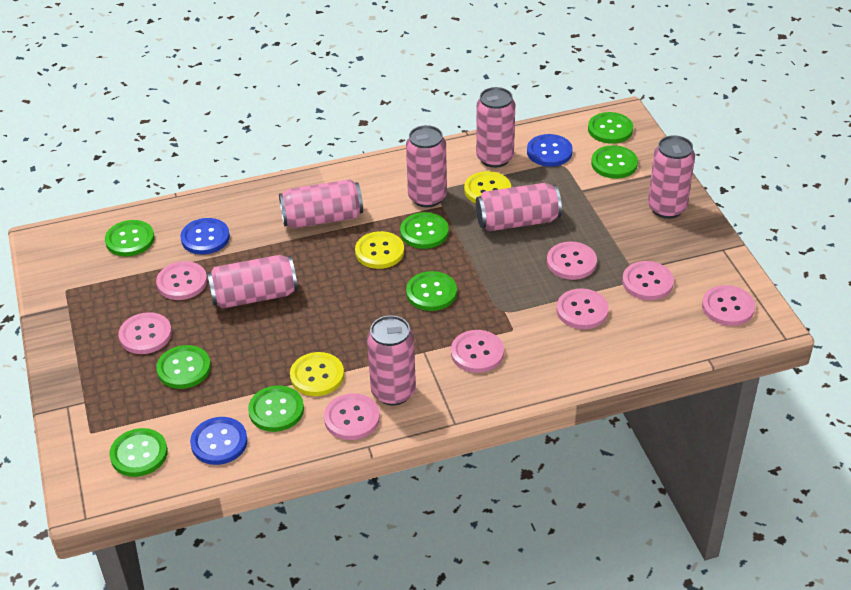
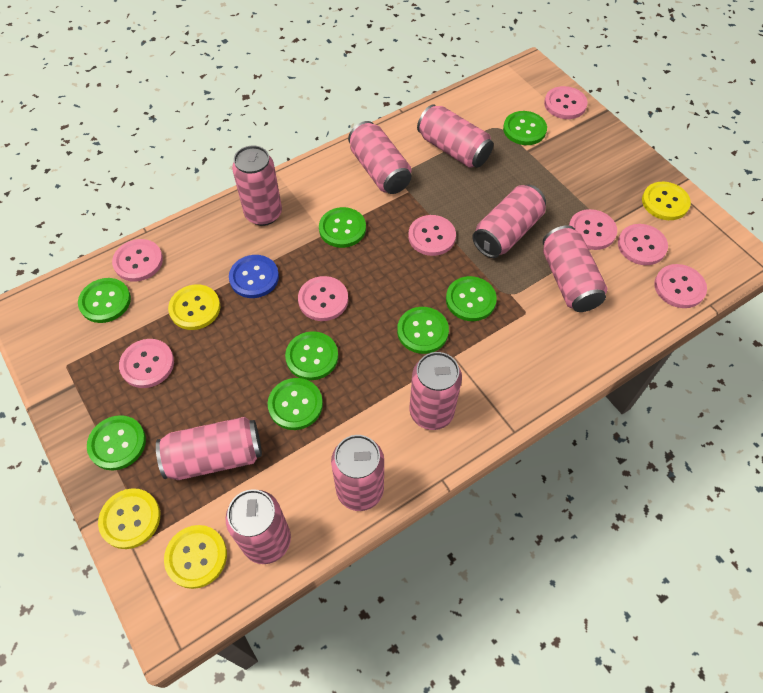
blue button: [180,218,230,254] [190,417,248,465] [527,134,573,167] = 3 -> [229,255,279,298] = 1
pink can: [207,255,298,309] [279,179,363,228] [367,315,416,405] [406,125,447,208] [476,87,515,168] [476,183,562,231] [648,135,695,219] = 7 -> [156,417,262,480] [226,489,291,564] [232,146,282,226] [331,435,384,511] [348,121,411,194] [410,352,462,430] [417,104,493,168] [472,185,546,258] [543,225,608,312] = 9
yellow button: [290,352,344,396] [355,231,404,269] [464,171,511,203] = 3 -> [98,488,160,549] [164,525,227,589] [168,284,220,330] [642,182,691,220] = 4

